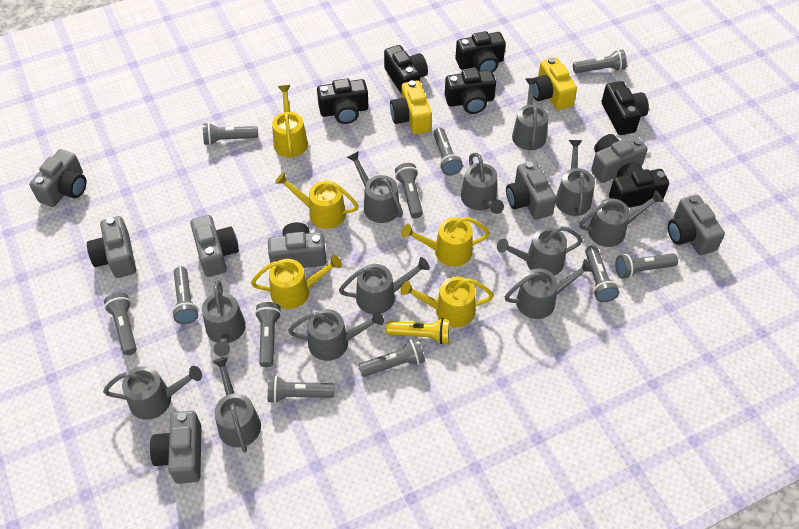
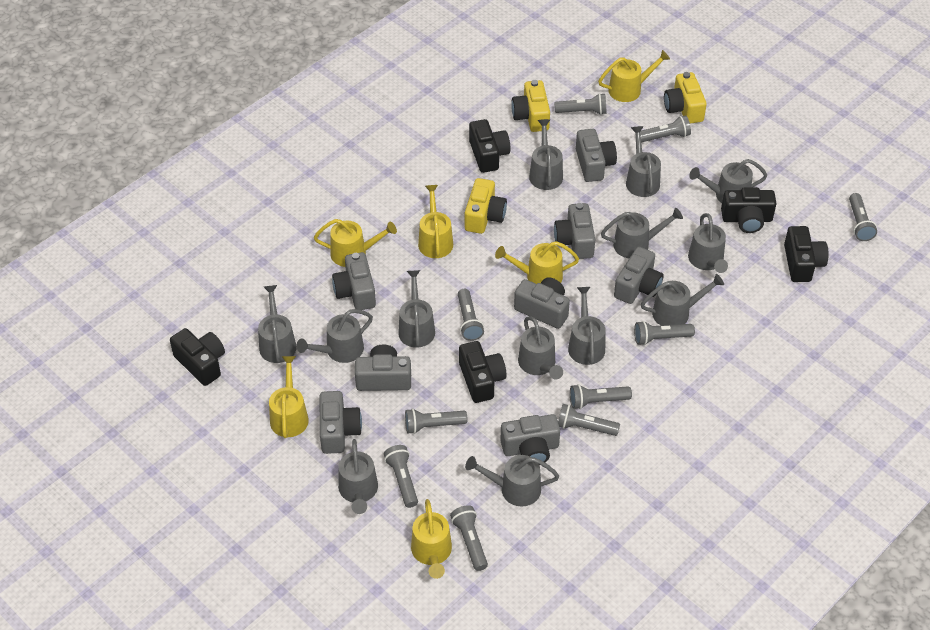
black camera: [317,78,368,124] [384,45,428,93] [445,69,496,114] [455,31,506,72] [602,81,649,135] [609,162,669,208] = 6 -> [170,328,225,386] [459,341,506,403] [469,119,511,173] [721,187,777,233] [784,226,829,282] = 5
grey flashlight: [104,293,137,355] [172,266,199,324] [203,123,258,145] [255,302,281,367] [268,375,335,403] [358,338,425,377] [395,163,423,218] [433,128,463,176] [573,49,627,73] [585,245,619,302] [615,253,678,279] = 11 -> [384,445,418,508] [405,408,467,434] [450,505,488,571] [458,289,484,341] [554,93,607,115] [558,404,620,436] [570,384,632,409] [634,321,695,345] [640,115,691,142] [849,193,877,241] = 10
grey watering can: [103,366,202,420] [202,280,246,357] [212,357,261,452] [288,309,384,361] [339,257,430,314] [347,151,403,223] [461,153,504,214] [497,226,583,276] [505,259,593,319] [512,78,548,150] [556,140,595,216] [579,190,664,247] = 12 -> [258,285,297,363] [296,309,373,363] [338,439,378,514] [398,270,435,348] [465,455,559,506] [518,316,563,380] [529,119,563,190] [568,287,605,365] [601,208,683,258] [626,126,661,197] [641,274,724,326] [688,213,728,273] [689,159,768,203] = 13
yellow camera: [390,80,432,135] [534,57,577,110] = 2 -> [465,178,507,234] [511,80,550,132] [664,72,707,124] = 3
yellow flashlight: [386,318,450,344] = 1 -> none = 0
yellow watering can: [251,255,342,309] [272,85,308,158] [275,172,359,229] [400,276,494,327] [401,217,490,266] = 5 -> [269,356,309,438] [314,219,397,267] [411,499,452,579] [418,185,453,258] [495,241,579,284] [598,50,670,102] = 6

